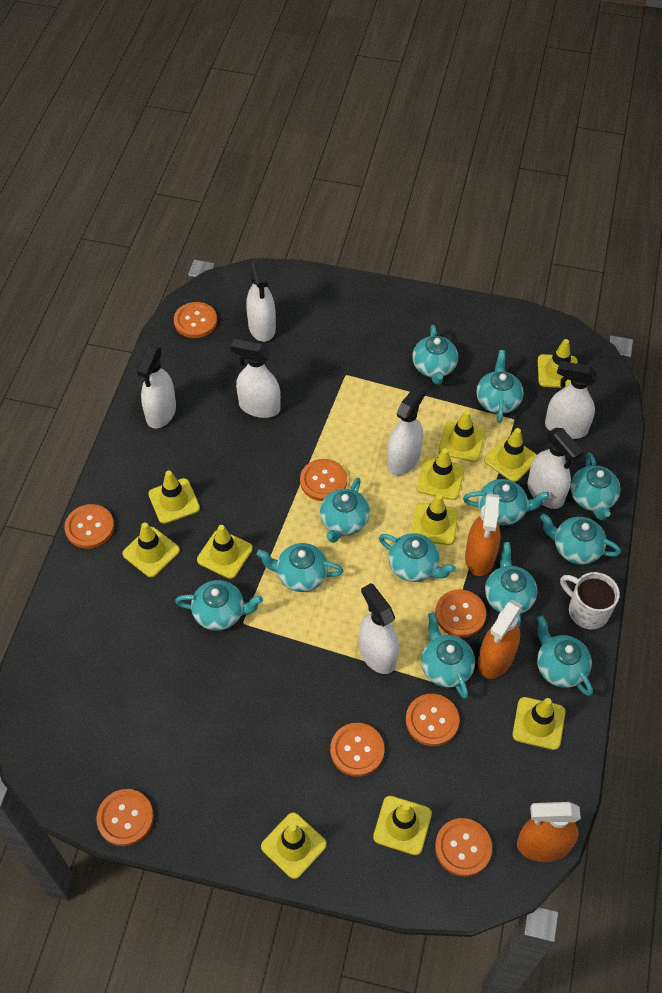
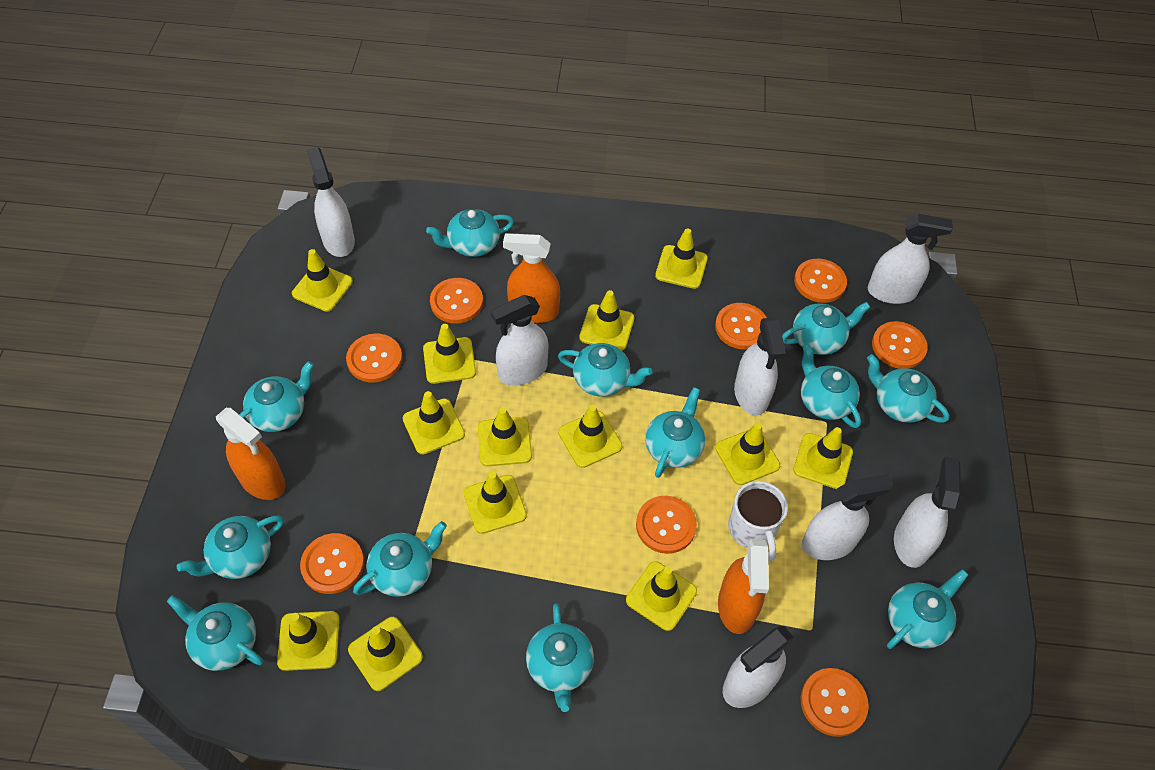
yellow traffic cone: [122,523,180,577] [148,470,200,524] [197,525,253,579] [261,812,327,879] [373,796,432,855] [412,494,458,545] [417,448,465,500] [438,410,485,462] [484,428,537,482] [512,697,565,750] [538,339,578,388] = 11 -> [277,611,340,671] [292,249,353,312] [348,617,423,691] [403,391,465,454] [423,324,476,384] [464,471,527,534] [478,407,532,466] [558,405,622,468] [579,290,634,351] [626,561,697,631] [655,228,708,289] [715,423,780,485] [793,427,853,489] = 13

